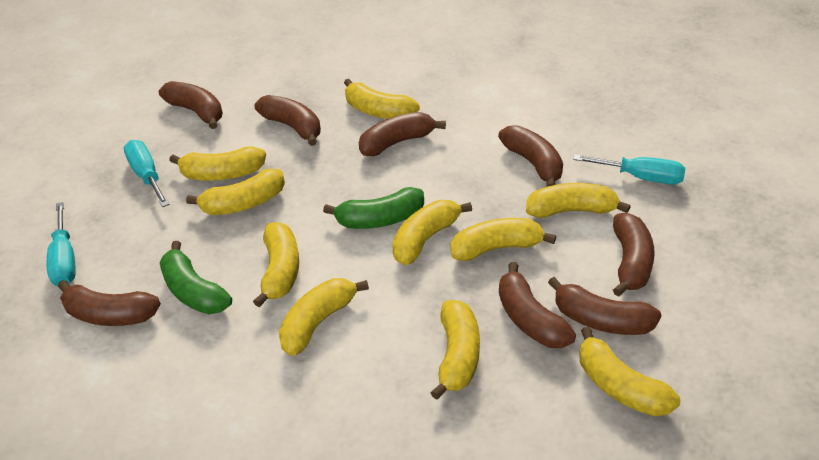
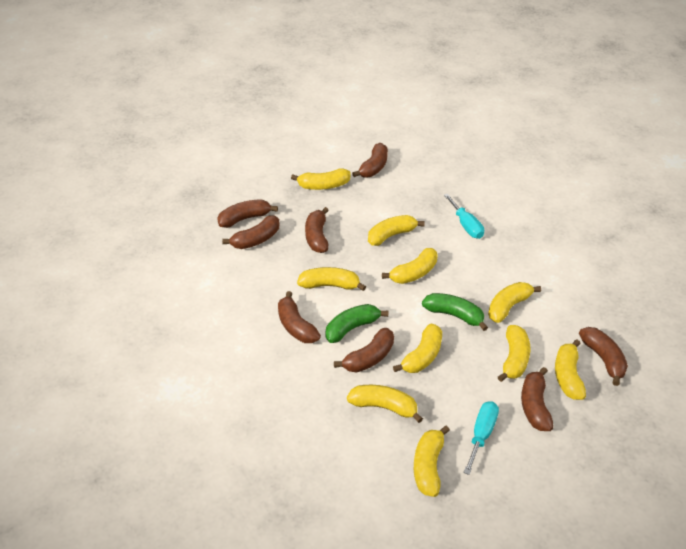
turquoise screwdriver: [47,202,76,286] [124,140,170,207] [573,154,686,185] = 3 -> [444,194,484,239] [463,401,499,475] = 2

